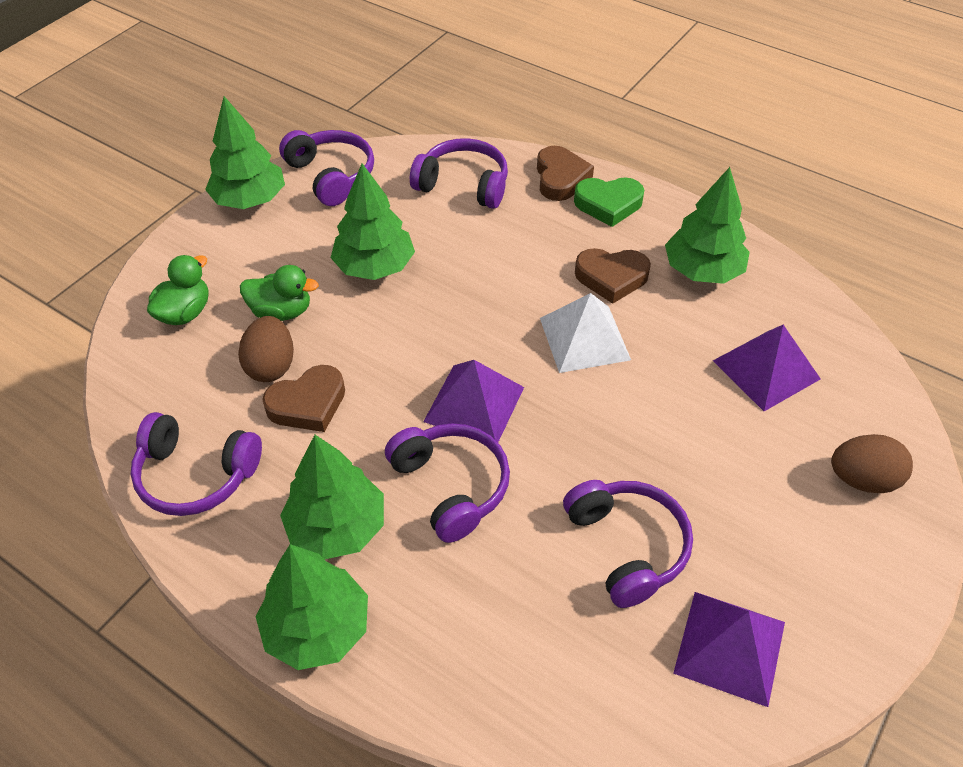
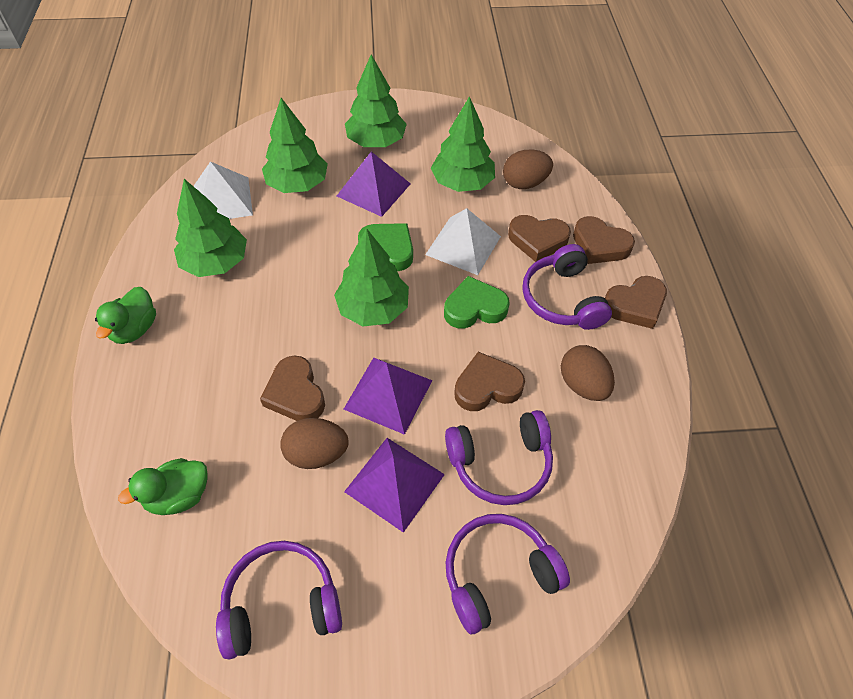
brown egg: [238,316,294,382] [831,434,913,493] = 2 -> [280,418,349,469] [503,149,553,189] [561,345,615,401] = 3
brown heart: [262,365,345,432] [537,146,594,201] [575,248,651,304] = 3 -> [260,356,325,421] [454,352,525,411] [508,215,571,262] [573,216,635,264] [605,276,667,329] = 5
green heart: [574,177,644,227] = 1 -> [358,223,413,271] [444,276,510,328] = 2
purple headphones: [131,412,262,516] [279,130,374,206] [385,423,510,543] [410,138,508,209] [563,480,693,608] = 5 -> [216,541,342,659] [445,410,553,505] [445,514,570,634] [522,244,612,330] = 4
white pyramid: [540,293,631,373] = 1 -> [194,161,253,219] [425,208,501,275] = 2

